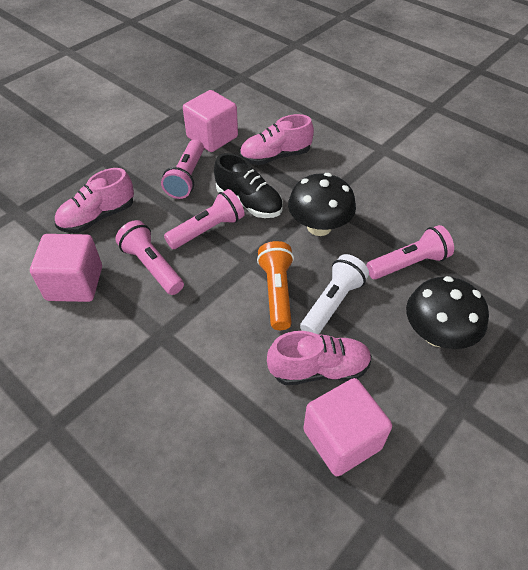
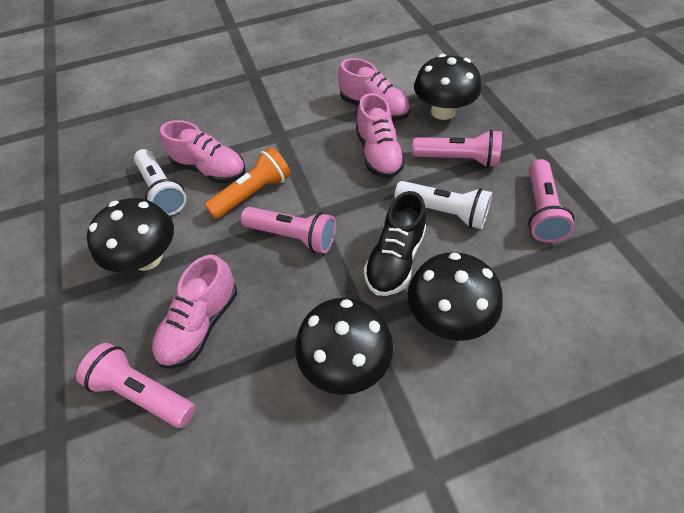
black mushroom: [288,173,356,236] [406,276,489,349] = 2 -> [87,198,174,272] [295,298,393,395] [408,252,503,341] [414,54,481,120] = 4
pink cube: [30,234,102,302] [183,90,238,152] [303,378,392,476] = 3 -> none = 0
pink shoe: [55,168,134,233] [240,114,314,165] [267,331,372,385] = 3 -> [152,255,237,369] [160,120,246,184] [338,58,410,121] [356,93,406,179] = 4
white flashlight: [300,254,369,334] = 1 -> [134,149,186,216] [394,181,492,229] = 2

